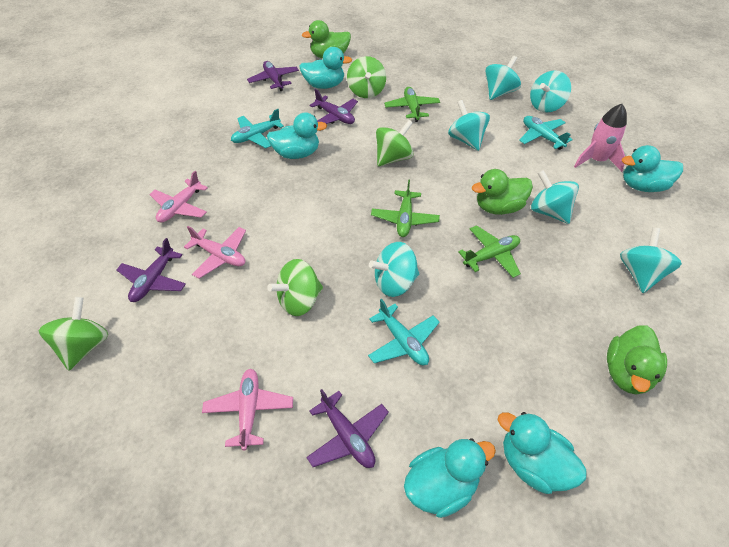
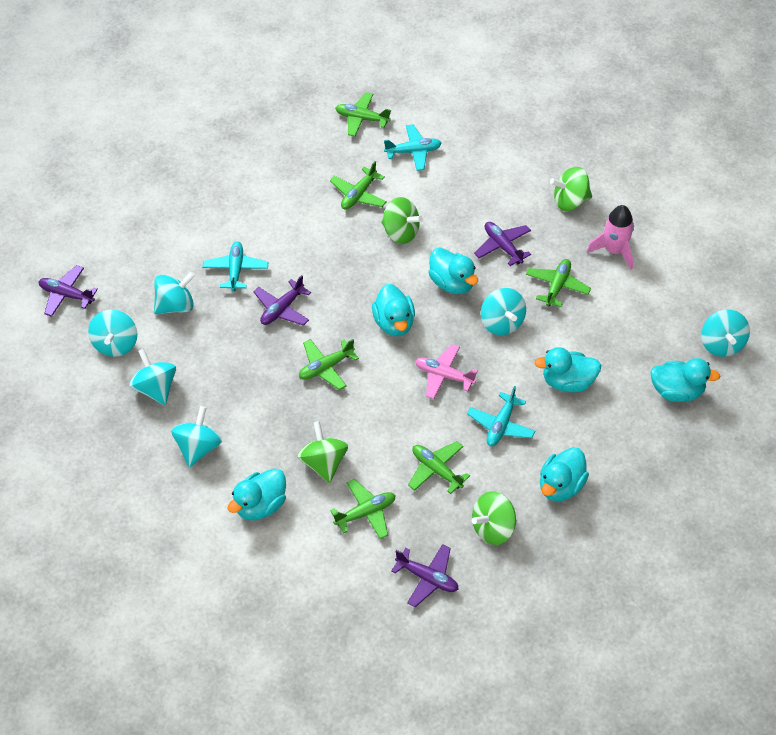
green duck: [302,20,351,59] [472,169,533,215] [607,325,667,394] = 3 -> none = 0
green plane: [371,179,440,237] [384,87,440,122] [458,225,521,278] = 3 -> [299,339,359,390] [330,161,387,210] [330,479,396,539] [335,92,391,137] [408,441,470,494] [526,259,591,307] = 6
pink plane: [149,171,208,223] [184,226,246,279] [202,369,293,450] = 3 -> [415,344,478,399] = 1
turquoise duck: [267,112,327,159] [299,47,352,89] [404,438,496,518] [498,412,587,494] [622,145,683,192] = 5 -> [227,468,286,521] [372,284,415,336] [428,247,478,294] [534,347,601,392] [540,447,589,501] [650,358,721,402] = 6

